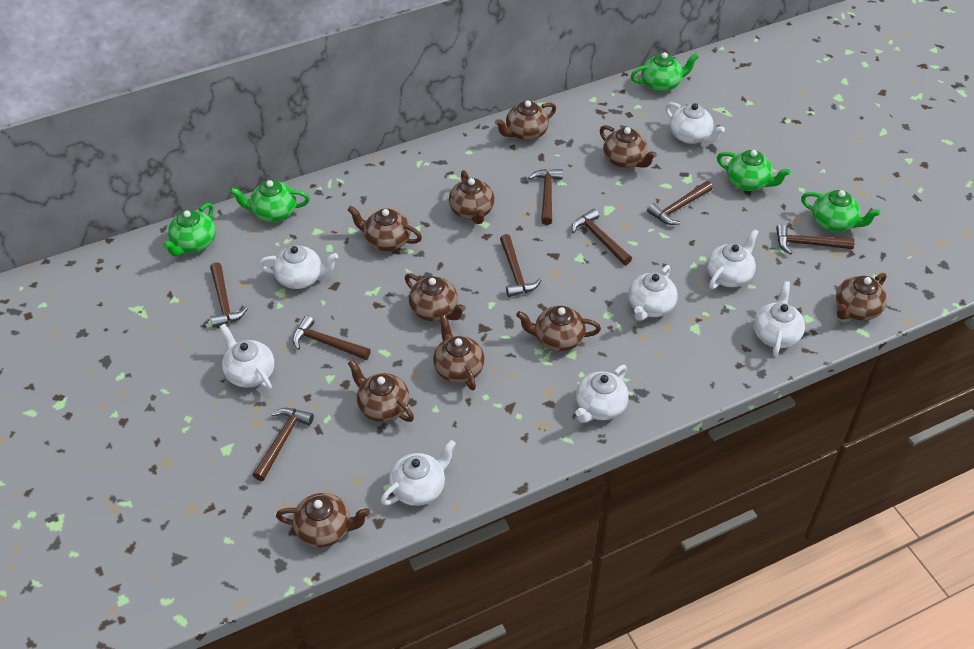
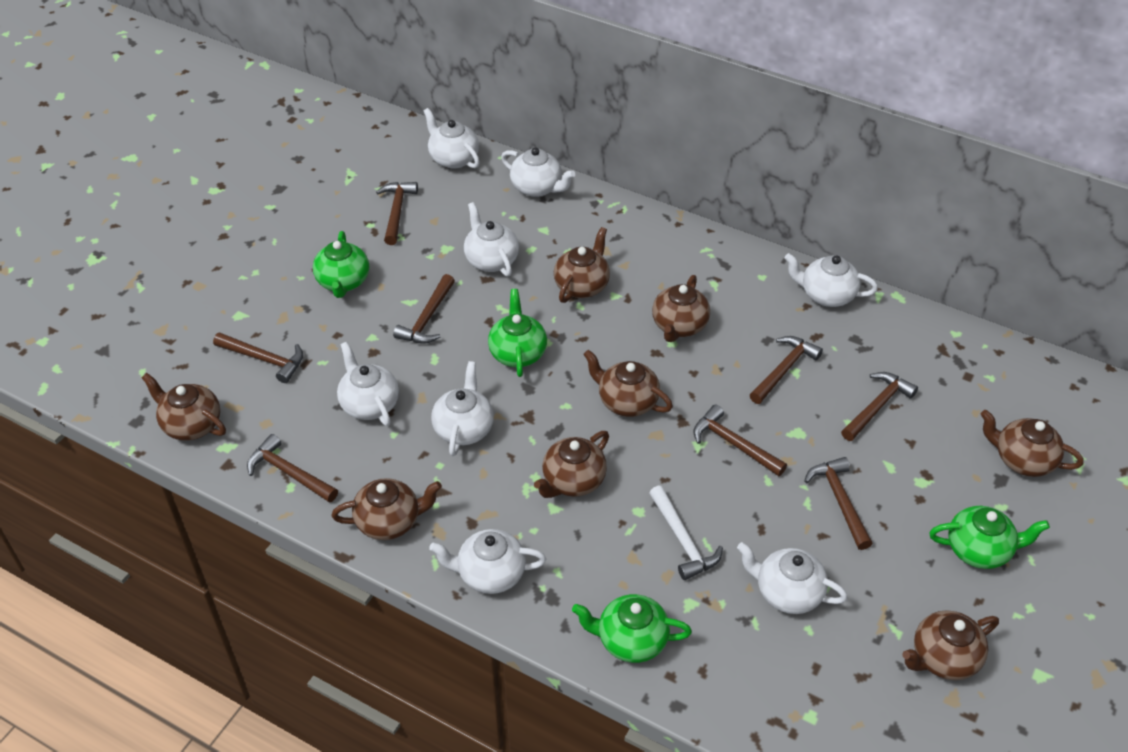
brown teapot: [276,493,370,548] [348,206,422,251] [348,360,414,422] [405,273,466,321] [433,315,485,390] [449,170,495,224] [495,101,556,141] [516,306,601,352] [600,125,657,168] [836,273,887,321] = 10 -> [141,373,226,441] [332,478,442,540] [534,431,609,498] [554,227,610,303] [583,350,673,417] [652,275,710,342] [902,610,999,680] [980,410,1084,477] = 8
green teapot: [163,203,216,256] [230,180,310,222] [631,52,699,92] [717,150,790,191] [801,190,880,232] = 5 -> [313,231,369,298] [488,289,547,377] [572,594,692,663] [929,506,1050,569] = 4
white hammer: none = 0 -> [649,485,723,580] = 1

